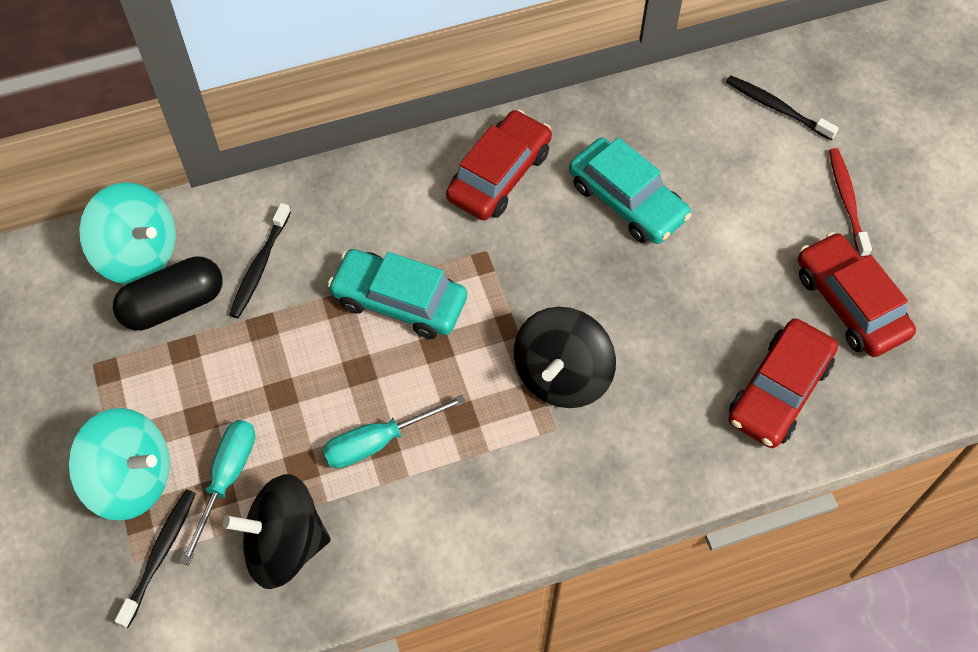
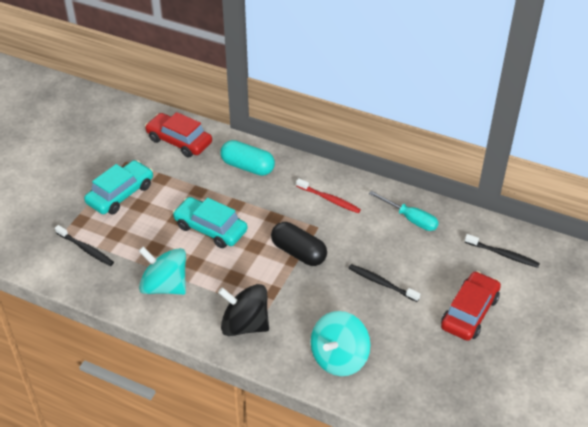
black spinning top: [223,474,330,589] [514,307,616,408] = 2 -> [218,284,269,336] = 1
red car: [446,110,552,221] [728,318,838,448] [798,232,916,357] = 3 -> [145,112,212,158] [441,271,501,341] = 2
turquoise capsule: none = 0 -> [220,140,275,176] = 1
turquoise screwdriver: [180,420,255,566] [322,395,466,469] = 2 -> [369,191,439,231] = 1

